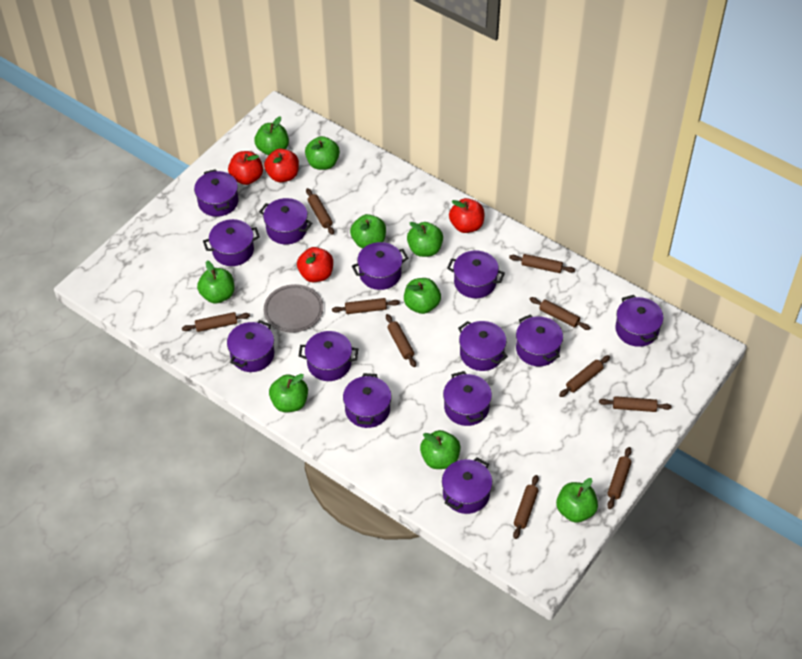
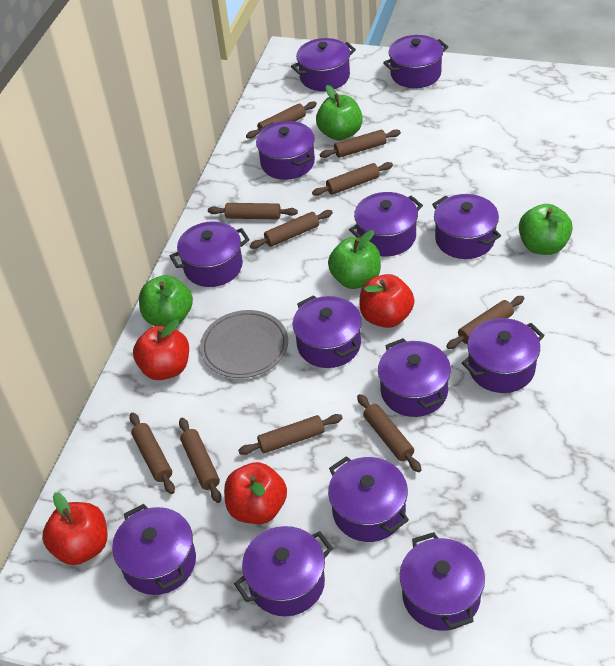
green apple: [197,261,234,304] [254,116,289,156] [269,374,308,412] [305,136,340,170] [350,214,386,249] [404,278,441,314] [407,222,443,257] [420,430,461,469] [556,478,598,523] = 9 -> [139,275,193,326] [316,85,363,141] [328,230,381,289] [519,204,573,255] = 4

